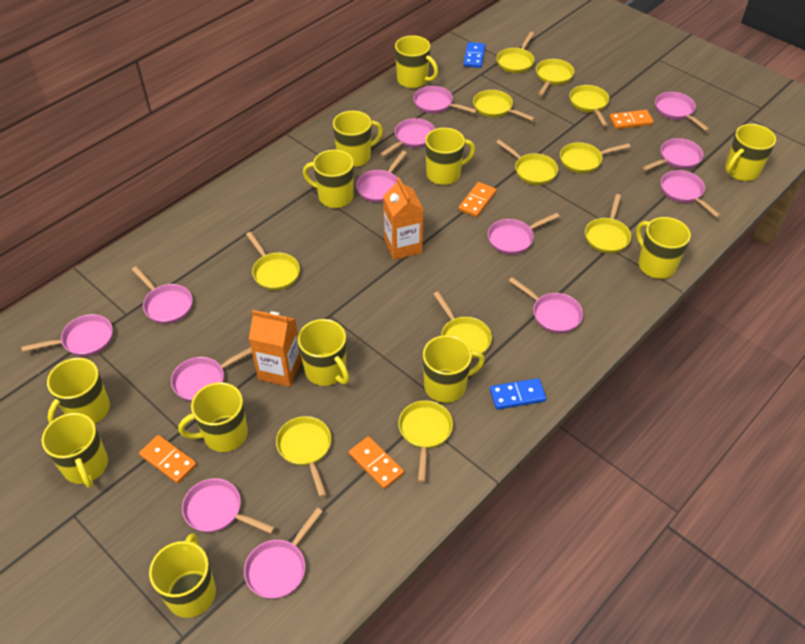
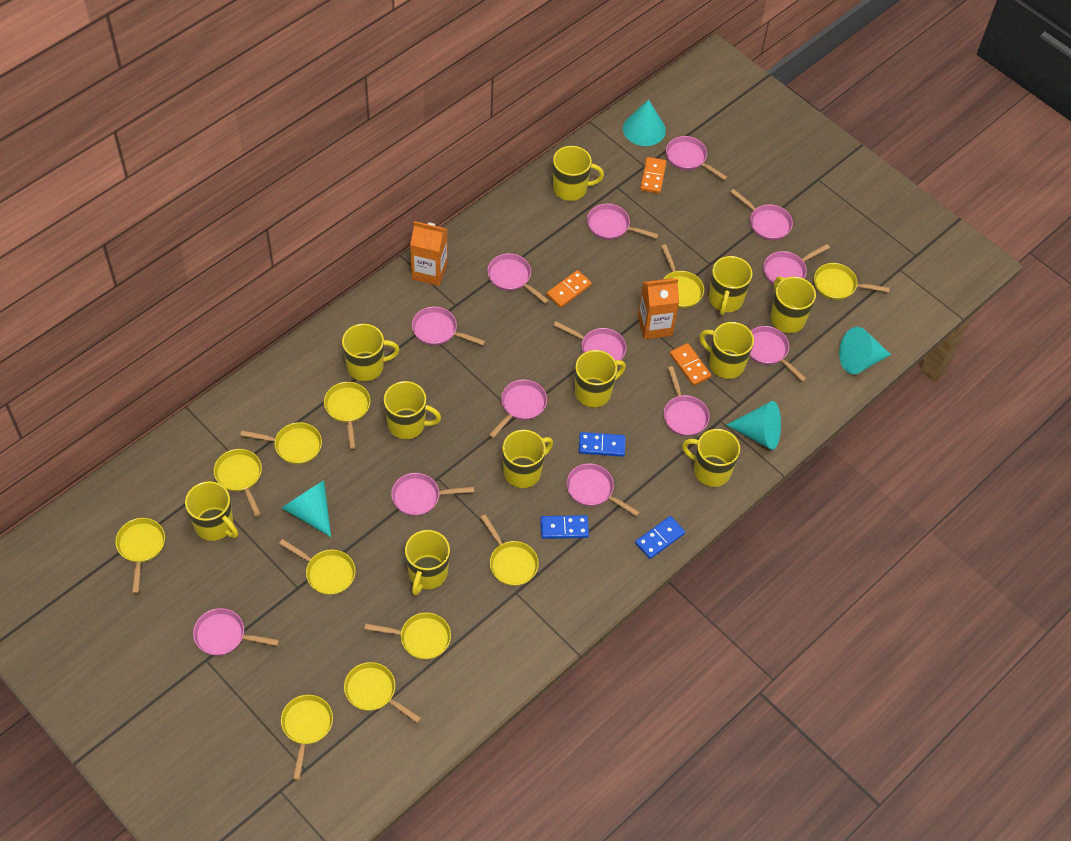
blue domino: [463,42,485,68] [490,378,546,410] = 2 -> [540,515,589,539] [579,432,626,457] [635,516,685,559] = 3
orange domino: [139,435,197,484] [349,436,404,489] [458,182,497,217] [609,110,654,129] = 4 -> [546,270,592,308] [640,157,667,194] [670,343,712,386] = 3
turquoise cone: none = 0 -> [282,480,331,537] [623,99,666,146] [727,401,781,450] [839,327,891,374] = 4
yellow mug: [42,413,108,488] [47,358,110,424] [149,533,216,618] [178,382,248,452] [298,319,349,386] [303,149,354,208] [333,110,383,167] [395,36,438,88] [423,335,485,403] [425,128,475,185] [636,217,691,279] [725,124,776,181] = 12 -> [185,481,238,541] [342,324,400,381] [384,381,441,439] [405,530,450,596] [502,430,553,488] [553,146,604,201] [575,350,626,408] [682,429,740,487] [700,322,754,379] [709,256,753,315] [771,276,816,333] = 11

